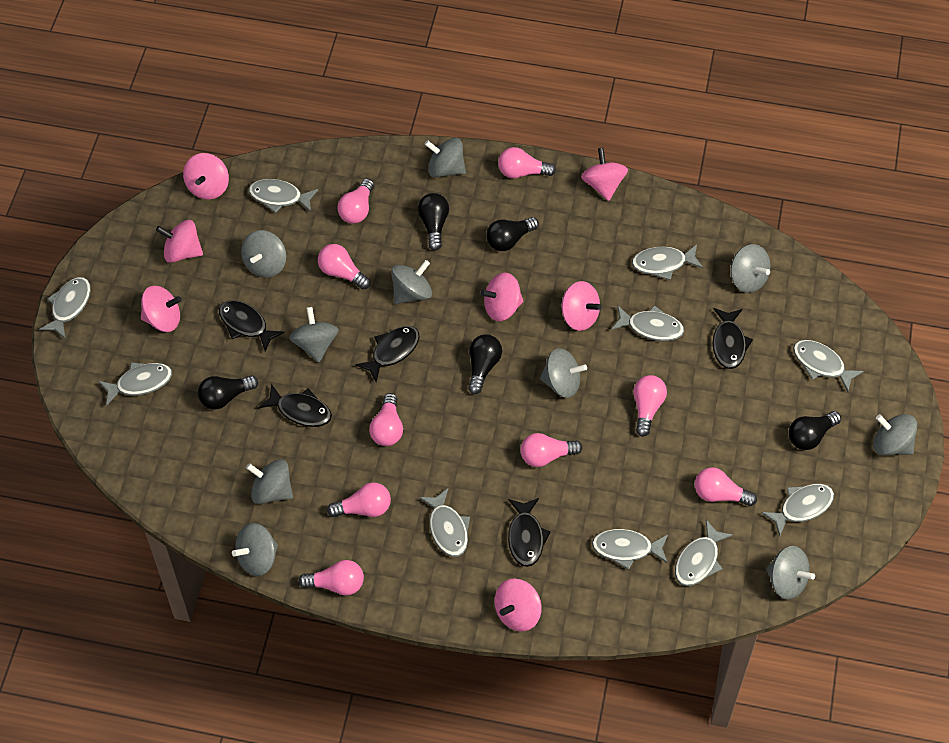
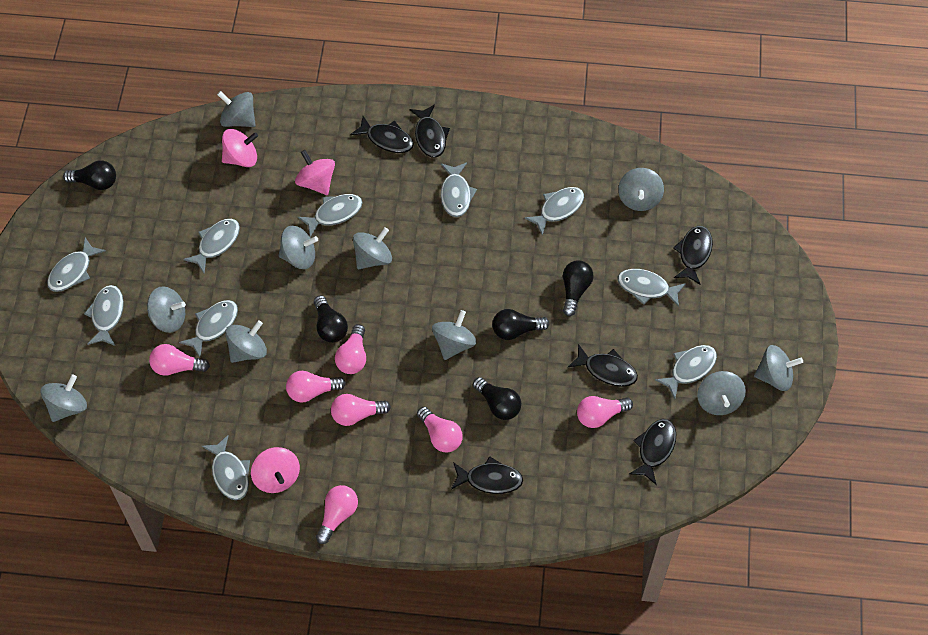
black fish: [219,300,285,352] [258,384,332,427] [355,326,420,382] [508,498,551,567] [713,308,753,369] = 5 -> [350,116,414,153] [410,104,450,158] [451,456,523,494] [568,344,638,387] [629,419,676,485] [673,226,713,285] = 6
pink light bulb: [298,560,364,596] [318,244,370,289] [327,482,391,517] [337,179,374,224] [369,393,403,446] [498,147,556,178] [520,433,582,467] [633,375,667,437] [695,467,757,506] = 9 -> [149,344,210,376] [286,371,346,402] [316,485,358,544] [331,394,391,426] [335,324,366,374] [417,407,463,452] [577,396,633,428] = 7
pink spinning top: [141,286,182,332] [156,220,203,263] [183,153,229,200] [480,272,523,321] [495,578,542,631] [561,281,602,331] [581,148,628,201] = 7 -> [222,129,258,167] [251,447,300,493] [295,150,335,195] = 3

